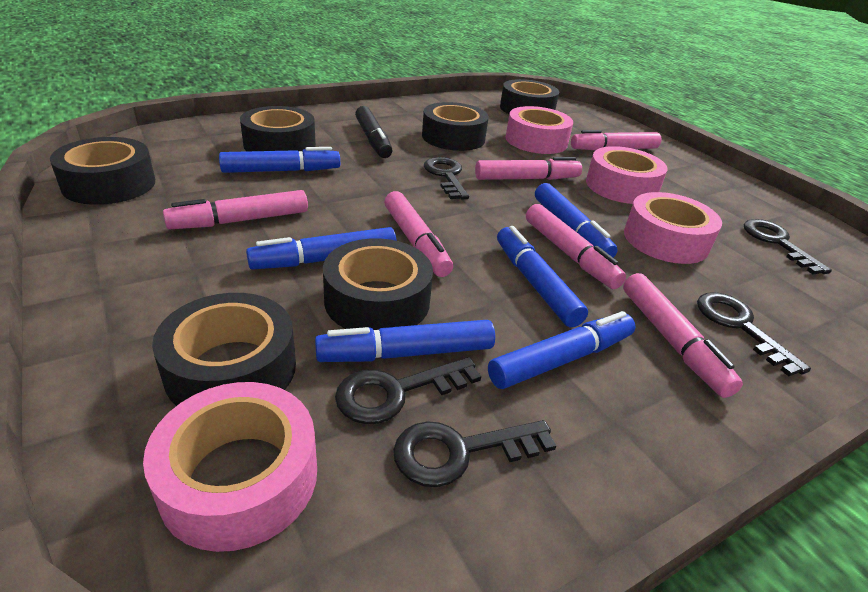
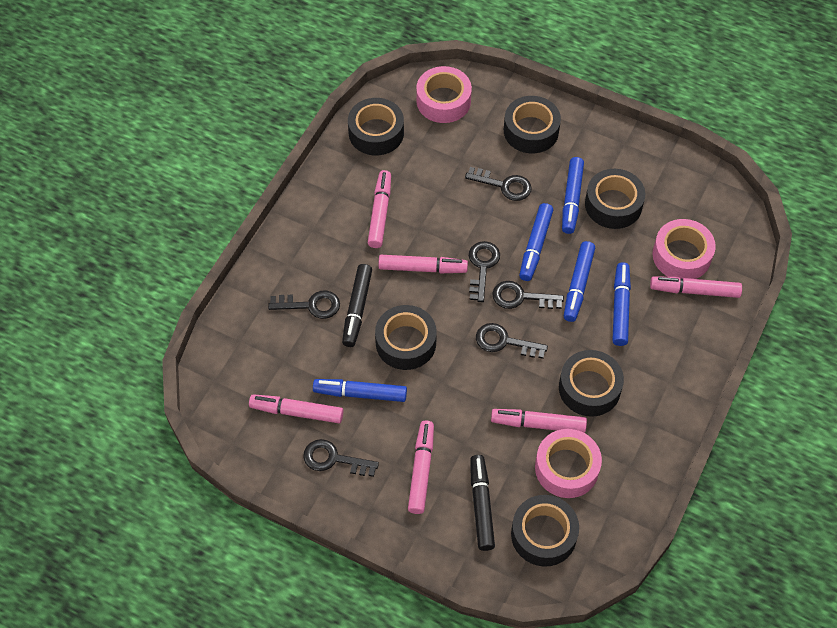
black key: [335,357,481,424] [393,420,556,487] [424,157,469,200] [697,292,811,376] [744,219,832,274] = 5 -> [268,291,340,319] [303,439,379,477] [465,167,532,201] [469,241,500,302] [476,323,548,359] [492,281,564,309] = 6
black marker: [355,106,393,158] = 1 -> [342,264,372,347] [470,455,495,551] = 2
blue marker: [219,147,340,173] [246,227,397,269] [315,320,495,362] [488,311,635,389] [497,226,588,327] [535,183,618,258] = 6 -> [313,379,407,402] [519,203,553,281] [562,157,584,234] [564,241,595,322] [612,262,631,346] = 5
pink tape: [143,382,317,552] [506,106,573,154] [586,146,668,204] [624,192,722,264] = 4 -> [416,66,472,123] [535,429,602,498] [652,219,716,279] = 3

